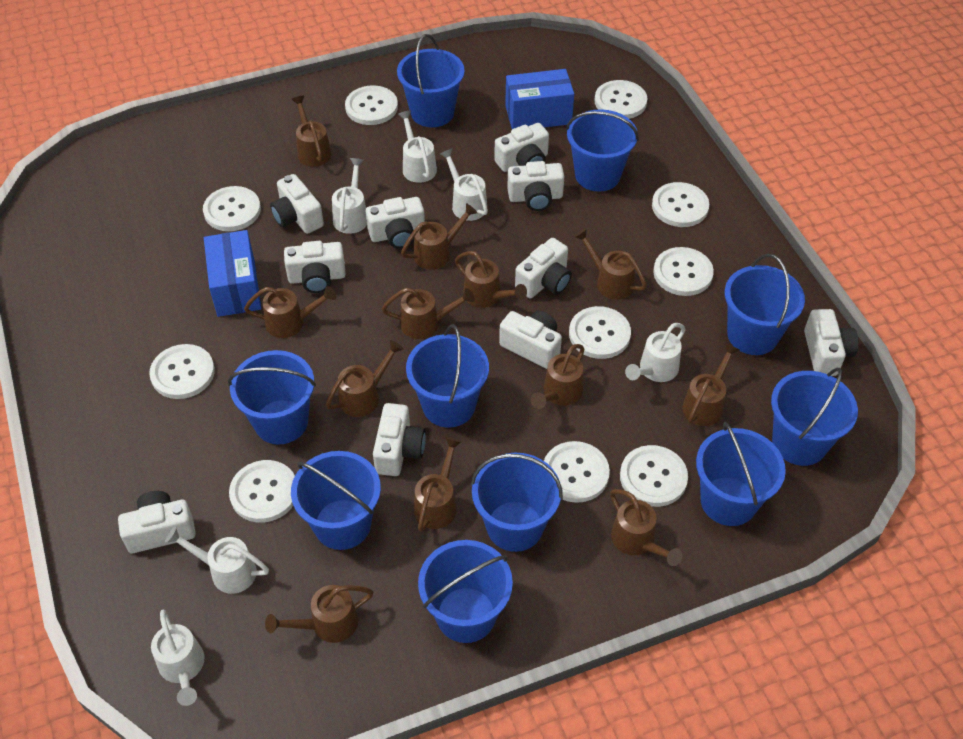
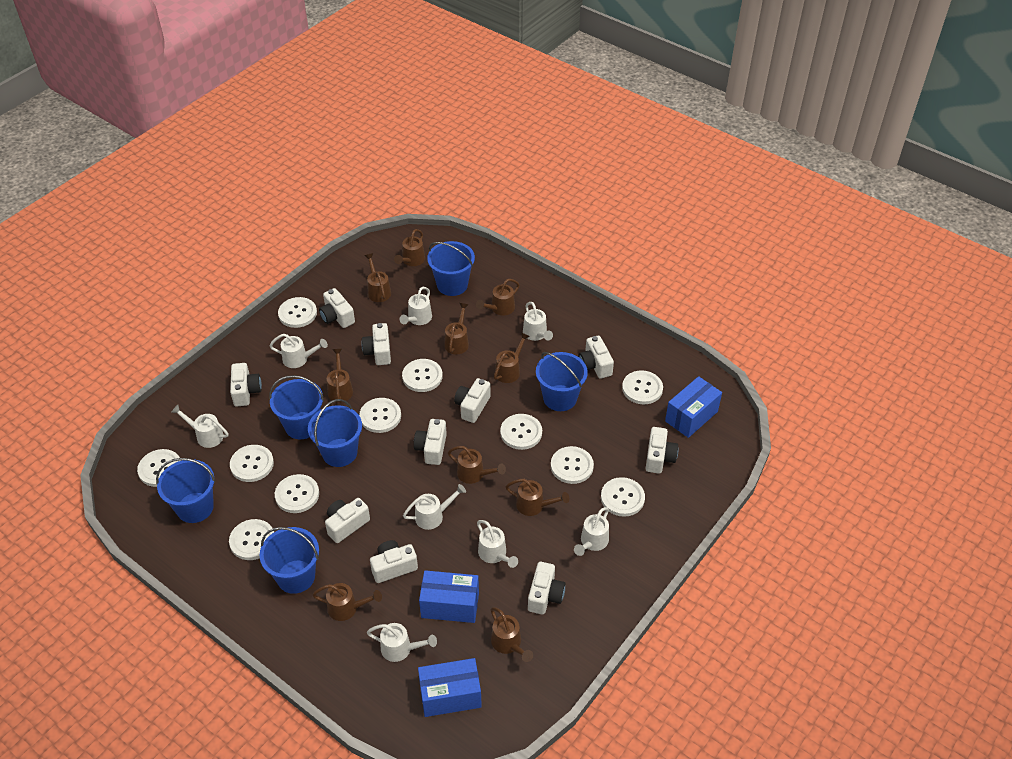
blue box: [204,230,261,317] [505,69,574,129] = 2 -> [418,658,482,717] [419,570,479,623] [665,376,722,438] = 3
blue bucket: [228,350,316,445] [291,451,381,550] [397,34,465,127] [406,324,489,428] [418,540,513,643] [471,453,563,552] [566,109,639,191] [696,422,786,526] [725,254,805,355] [771,368,858,466] = 10 -> [156,458,215,523] [259,527,319,594] [269,375,324,439] [308,399,362,467] [427,241,475,296] [536,352,588,411] = 6
brown watering can: [244,286,336,338] [265,585,373,643] [291,96,332,167] [326,340,404,417] [382,288,475,339] [401,203,477,270] [414,437,462,532] [455,251,527,308] [531,344,584,409] [574,228,647,299] [610,489,682,566] [682,343,740,426] = 12 -> [312,583,382,621] [327,349,353,403] [365,253,391,302] [394,229,425,266] [444,303,469,354] [448,446,506,484] [476,279,520,315] [491,607,533,662] [494,332,530,383] [505,479,570,516] = 10
white button: [149,344,215,399] [203,186,261,231] [229,460,295,523] [345,86,398,125] [544,441,610,503] [569,306,631,359] [594,80,647,119] [620,445,688,507] [652,182,709,227] [653,247,714,296] = 10 -> [137,449,181,487] [229,519,274,560] [230,445,274,482] [275,474,319,513] [278,297,317,328] [359,398,401,433] [402,359,443,392] [500,414,542,450] [551,446,594,484] [601,477,645,517] [622,370,663,404] = 11
white watering can: [151,610,204,706] [165,527,269,594] [332,158,367,234] [398,111,437,183] [440,148,488,221] [625,323,686,382] = 6 -> [171,405,228,448] [269,334,328,368] [367,623,437,662] [399,287,432,325] [403,484,466,530] [477,520,518,568] [523,302,553,341] [574,507,609,556] = 8

